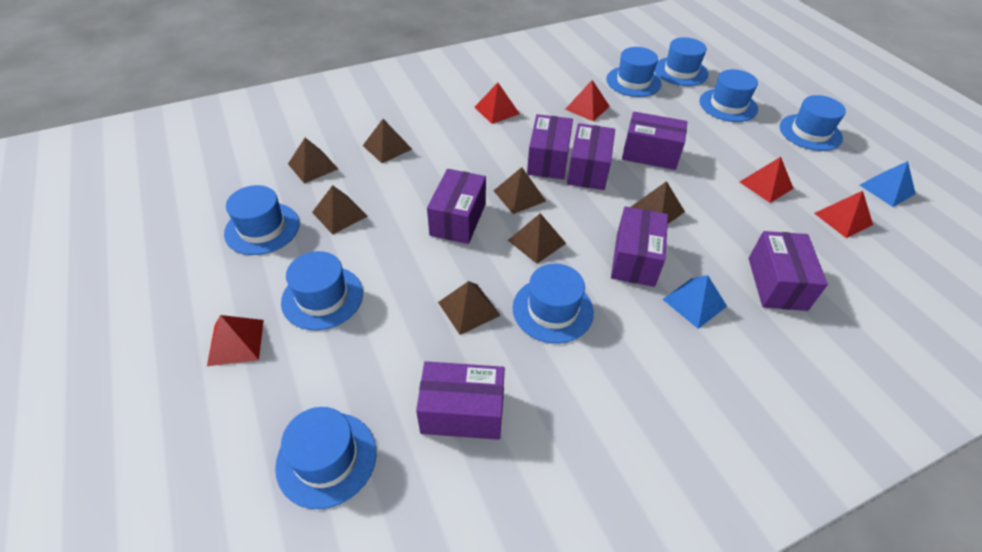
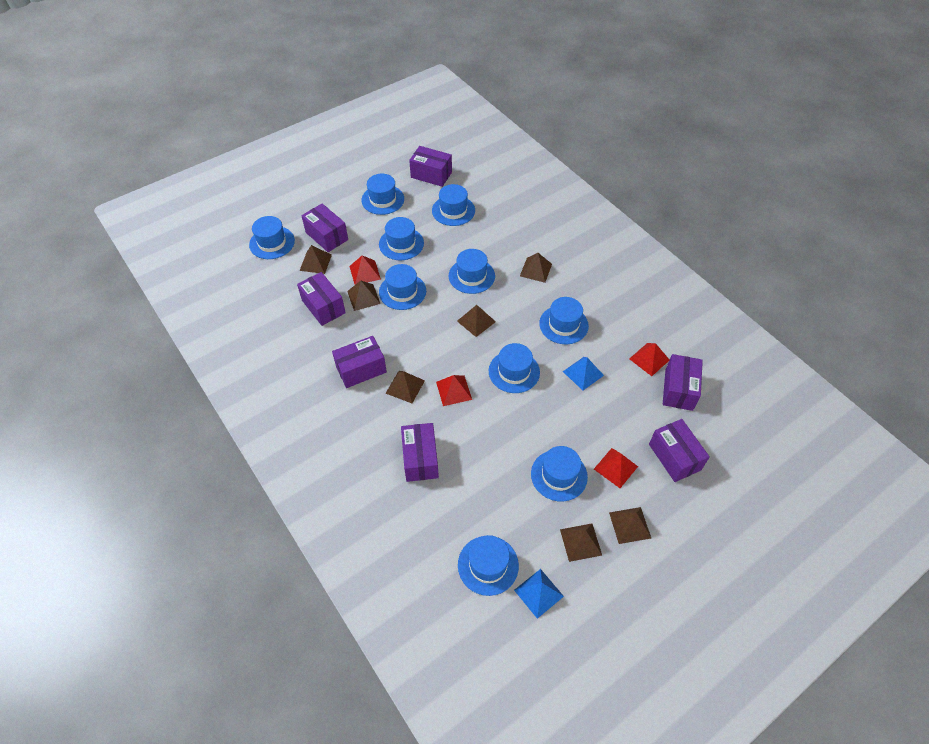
blue hat: [224,185,299,255] [275,407,376,509] [281,251,363,330] [513,264,594,344] [606,47,662,97] [655,37,708,86] [699,69,758,122] [780,95,846,151] = 8 -> [249,216,295,259] [361,174,404,215] [379,217,424,260] [379,264,426,310] [432,184,475,226] [449,249,495,294] [458,535,519,596] [489,343,540,393] [531,446,588,502] [539,297,589,344] = 10
red pyramid: [207,315,264,366] [475,83,520,124] [565,80,610,121] [740,157,794,203] [814,191,873,238] = 5 -> [349,255,381,285] [436,375,472,406] [594,448,638,488] [629,343,669,376] = 4

